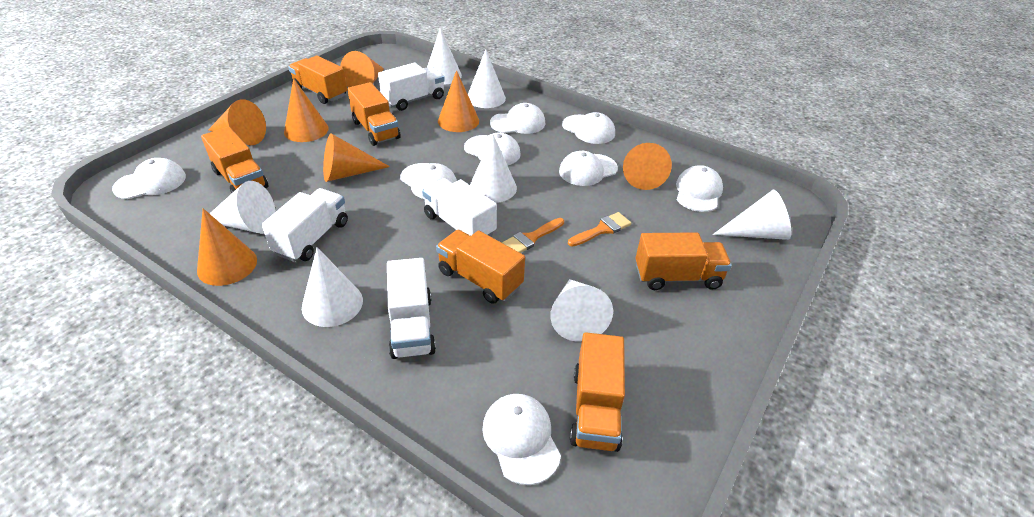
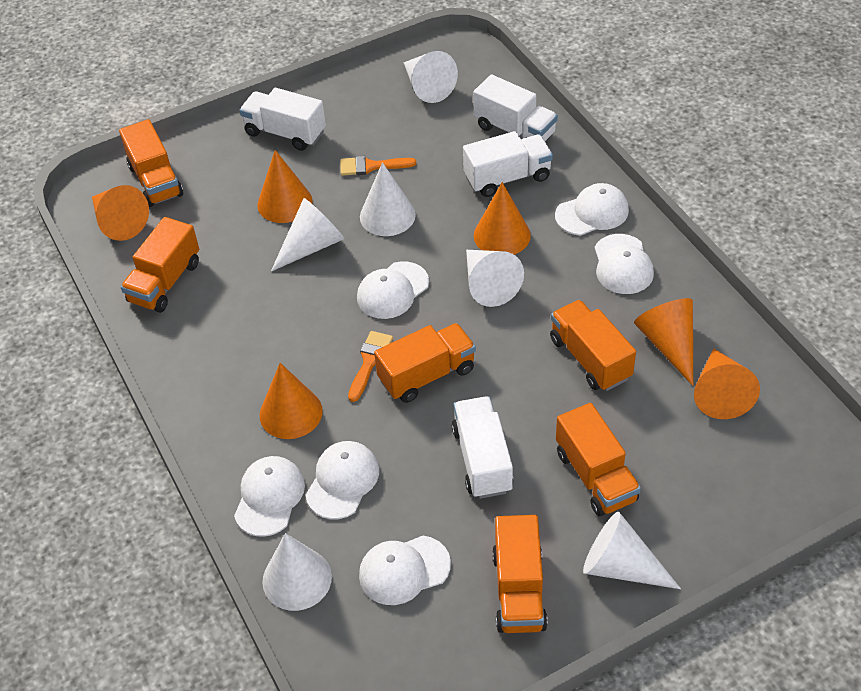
orange cone: [197,208,257,286] [208,99,266,145] [284,78,329,142] [323,133,390,182] [340,51,384,87] [438,70,479,132] [623,143,672,190] = 7 -> [92,185,149,241] [257,150,313,223] [260,363,323,439] [474,182,531,255] [634,298,693,386] [694,349,760,419] = 6
white cap: [112,158,186,199] [400,163,457,199] [464,133,521,165] [482,394,561,485] [490,103,545,134] [559,151,618,186] [562,112,615,144] [676,165,723,212] = 8 -> [234,456,305,537] [306,441,379,519] [357,261,429,319] [359,536,451,605] [555,183,629,235] [595,234,654,294] = 6
white cone: [210,181,276,234] [302,247,363,327] [427,28,462,85] [468,49,506,108] [470,134,517,203] [550,279,613,342] [713,190,791,240] = 7 -> [262,533,332,611] [271,198,344,272] [360,162,416,236] [404,51,458,103] [466,250,524,307] [583,512,681,589] = 6

